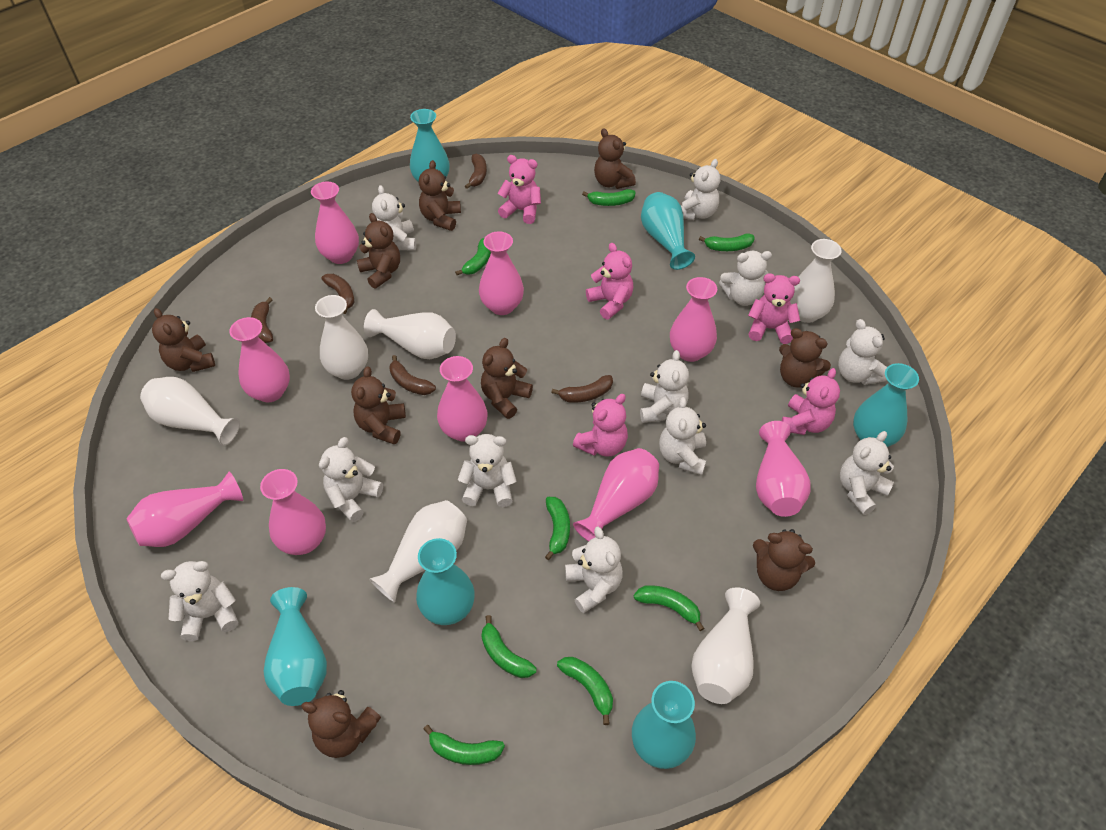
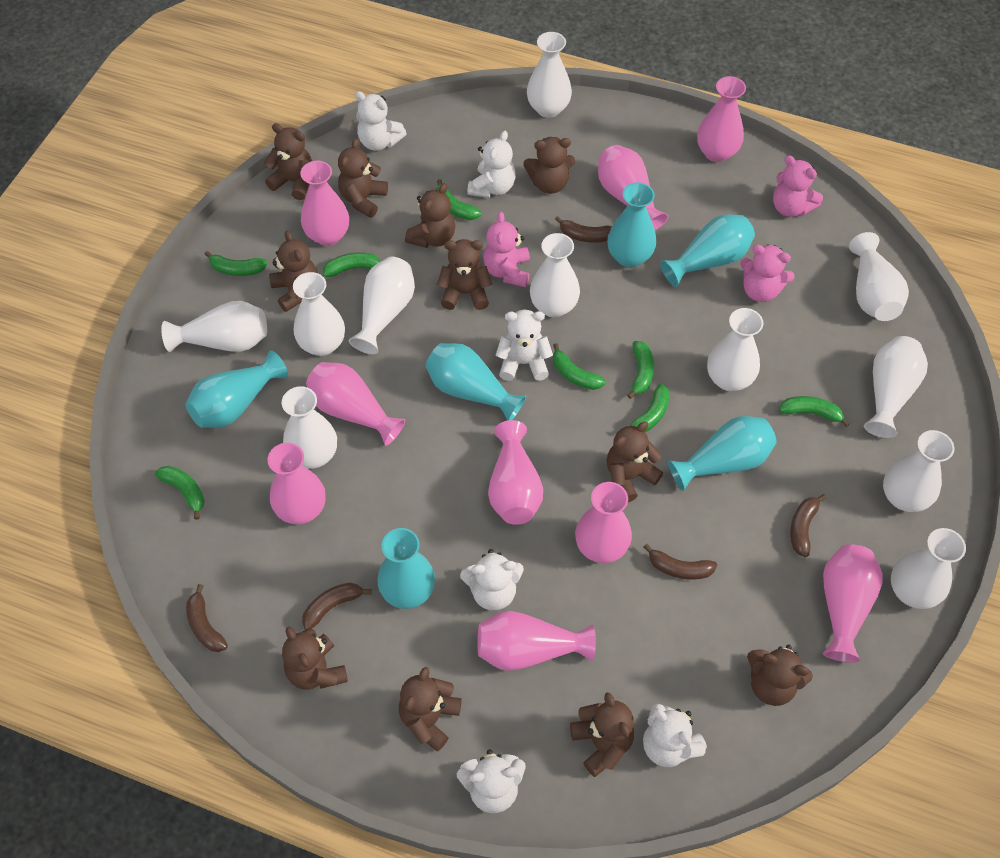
brown teddy bear: [152,308,215,372] [301,690,381,758] [351,366,406,445] [357,213,400,289] [419,160,461,231] [481,338,533,419] [594,128,636,189] [753,529,815,591] [779,328,831,388] = 9 -> [264,123,312,200] [269,231,317,312] [282,627,348,690] [338,138,388,218] [399,667,462,751] [405,183,455,248] [437,239,492,310] [523,137,575,194] [570,692,634,777] [606,422,663,502] [747,645,813,706] = 11
pink teddy bear: [498,155,541,224] [573,394,628,457] [586,243,633,319] [748,273,800,344] [782,368,840,435] = 5 -> [483,212,530,287] [740,244,795,302] [773,155,823,217] = 3
white teddy bear: [161,561,238,641] [319,437,383,522] [372,185,416,250] [458,434,517,507] [565,526,623,613] [640,350,689,423] [659,397,706,475] [681,159,720,220] [719,251,772,306] [838,319,887,385] [840,431,894,515] = 11 -> [355,91,407,151] [457,749,526,813] [460,549,524,610] [467,131,516,198] [496,310,553,381] [643,704,707,767] = 6
white vase: [140,377,240,446] [315,295,368,380] [364,309,456,359] [369,500,467,603] [691,587,760,704] [790,239,842,323] = 6 -> [161,301,267,352] [282,386,337,469] [293,272,345,356] [349,257,415,354] [527,32,572,118] [530,233,580,317] [707,308,764,391] [849,232,909,321] [864,336,928,438] [883,430,954,512] [891,528,966,609] = 11

